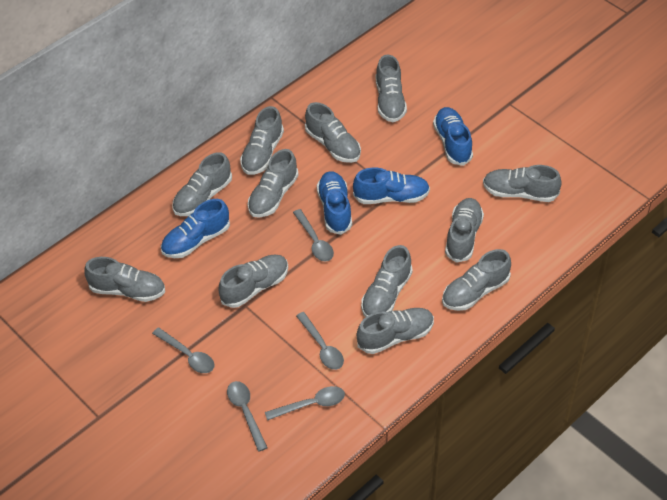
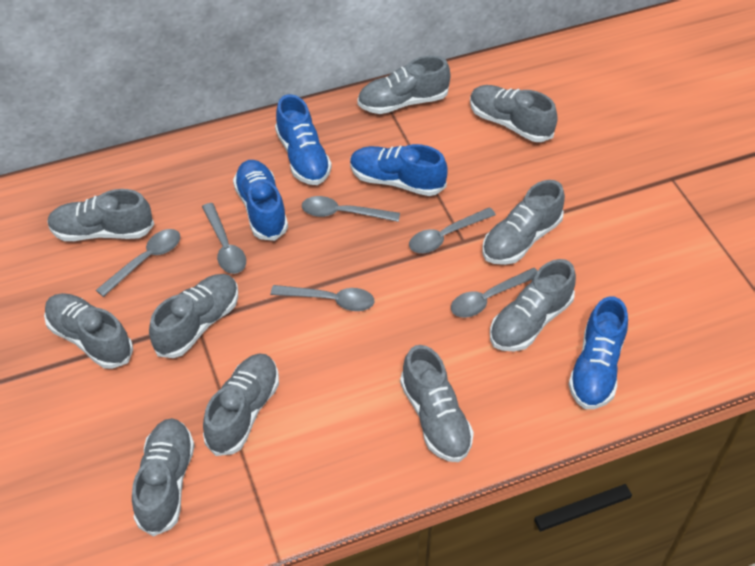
grey shoe: [84,257,165,302] [172,152,232,216] [219,255,288,308] [240,106,284,175] [248,149,299,218] [305,102,361,163] [356,308,434,354] [361,245,413,317] [376,54,407,122] [442,249,511,311] [445,198,484,263] [483,165,562,202] = 12 -> [44,293,133,369] [47,189,154,241] [132,418,195,536] [149,274,238,358] [203,354,279,456] [357,56,450,114] [400,345,474,462] [470,85,558,142] [482,180,565,265] [490,259,576,351] = 10
grey spoon: [152,327,214,373] [227,381,268,452] [265,386,345,421] [293,209,334,262] [296,312,344,370] = 5 -> [96,229,180,297] [202,203,246,274] [271,285,374,311] [302,196,400,222] [409,207,496,253] [451,268,538,318] = 6

